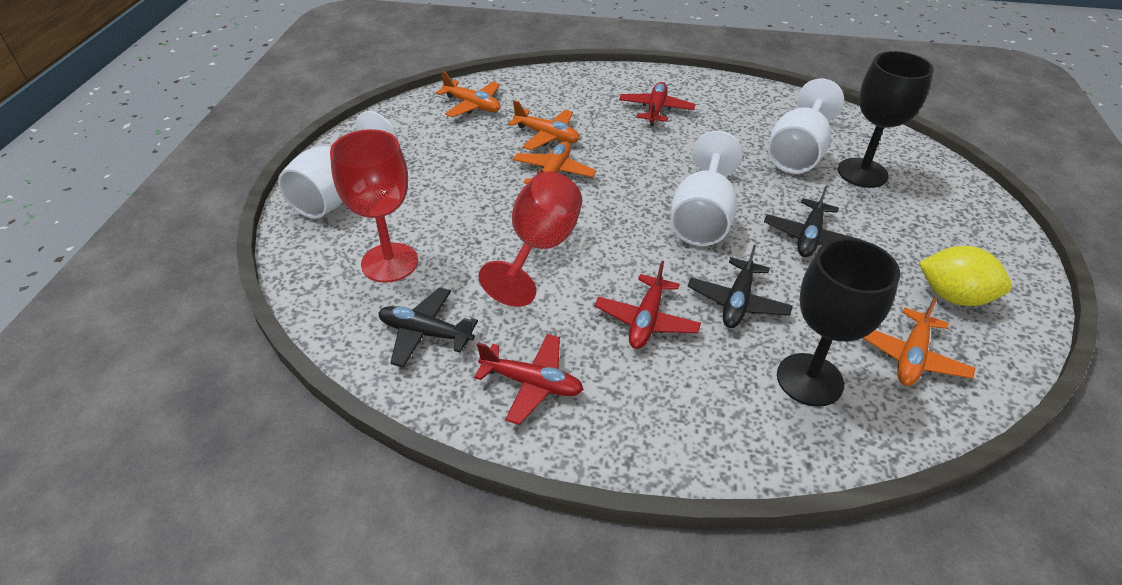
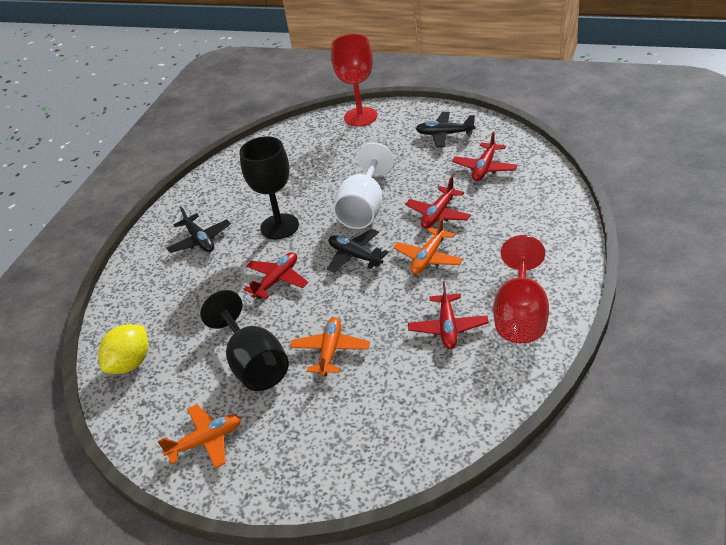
orange plane: [436,71,501,118] [508,100,580,150] [513,141,596,184] [863,297,976,386] = 4 -> [158,404,241,469] [290,317,370,376] [393,217,463,274] = 3
red plane: [474,334,584,425] [595,261,701,349] [619,82,696,126] = 3 -> [244,252,308,299] [405,176,471,229] [408,281,488,349] [452,131,518,181] = 4
white goblet: [278,111,398,219] [671,131,743,246] [768,78,844,174] = 3 -> [333,143,394,229] = 1

